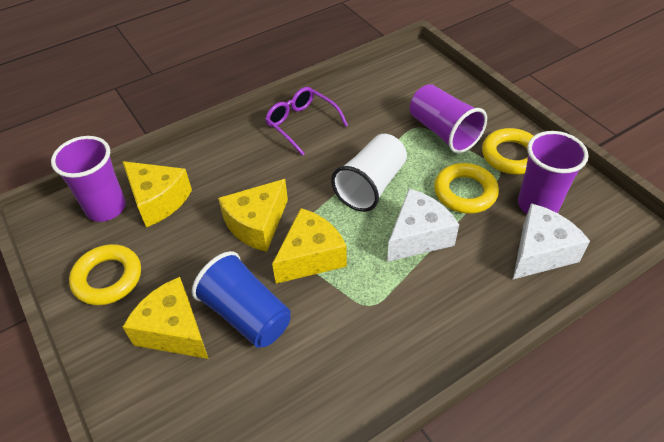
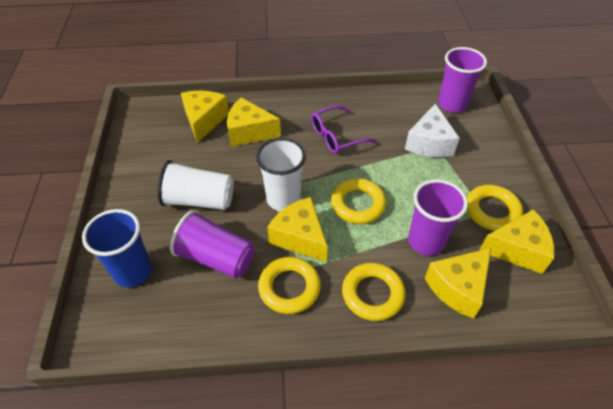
white cheese: [387,189,459,262] [513,203,590,279] = 2 -> [405,103,460,157] = 1
white cup: [331,134,407,212] = 1 -> [158,160,234,210] [256,138,306,211] = 2
yellow cheese: [122,161,192,227] [123,277,209,359] [218,179,288,252] [272,208,347,284] = 4 -> [181,91,229,143] [227,97,281,147] [267,197,328,262] [425,248,491,319] [479,209,555,274] = 5
yellow ring: [69,244,141,305] [434,163,499,214] [482,128,533,174] = 3 -> [258,257,321,314] [331,178,386,224] [342,263,406,321] [467,185,523,231] = 4

